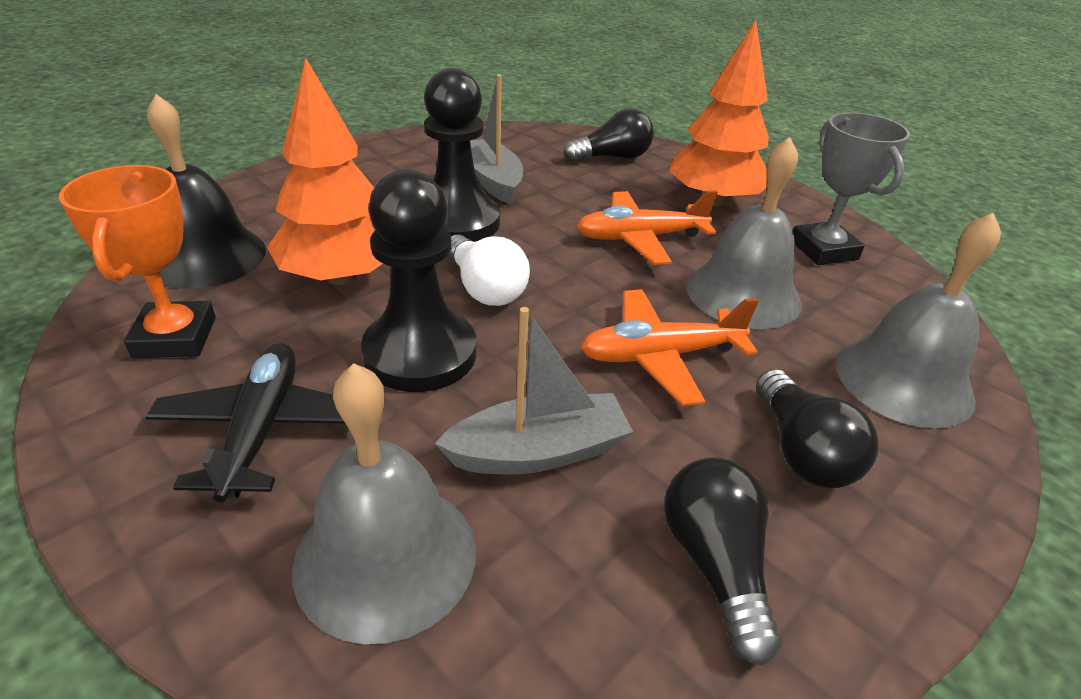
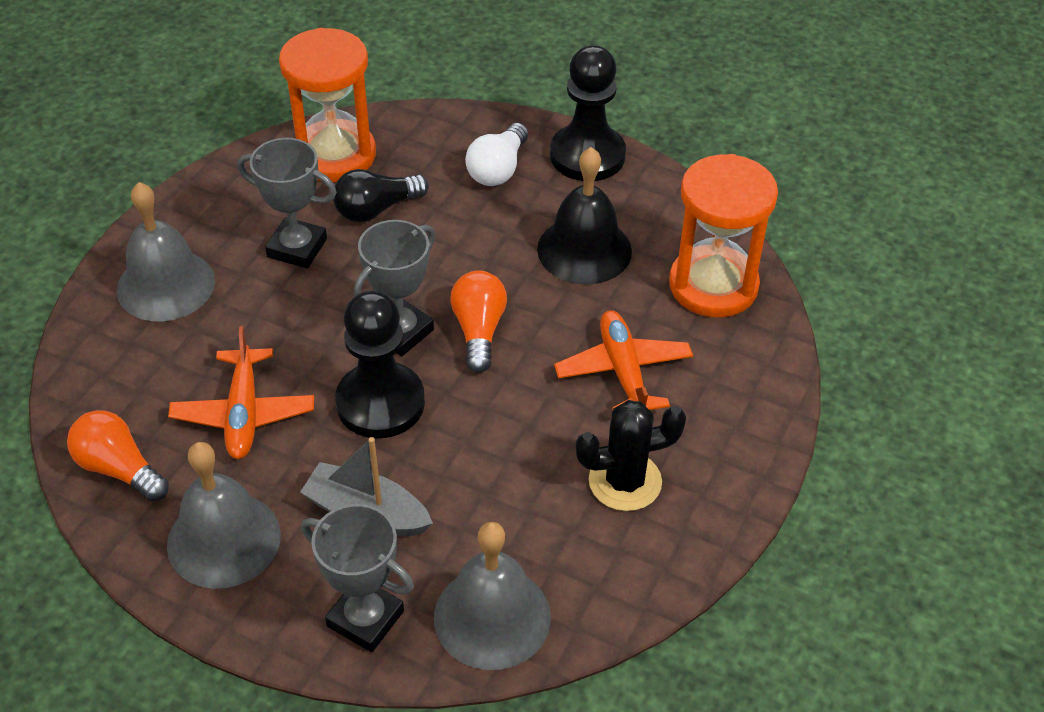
black cactus: none = 0 -> [576,400,686,511] = 1
black light bulb: [563,108,654,162] [664,457,782,666] [756,369,878,488] = 3 -> [333,169,429,223] = 1
black plane: [146,343,345,502] = 1 -> none = 0
grey boat: [434,307,633,475] [470,74,523,204] = 2 -> [300,437,433,536] = 1
grey trophy: [793,112,910,265] = 1 -> [237,138,337,268] [301,504,414,652] [354,220,435,357] = 3
orange hourglass: none = 0 -> [279,28,376,182] [669,154,778,317] = 2
orange light bulb: none = 0 -> [67,410,169,501] [450,270,507,373] = 2
orange tree: [267,58,383,285] [669,20,769,207] = 2 -> none = 0
orange trophy: [59,165,216,358] = 1 -> none = 0

